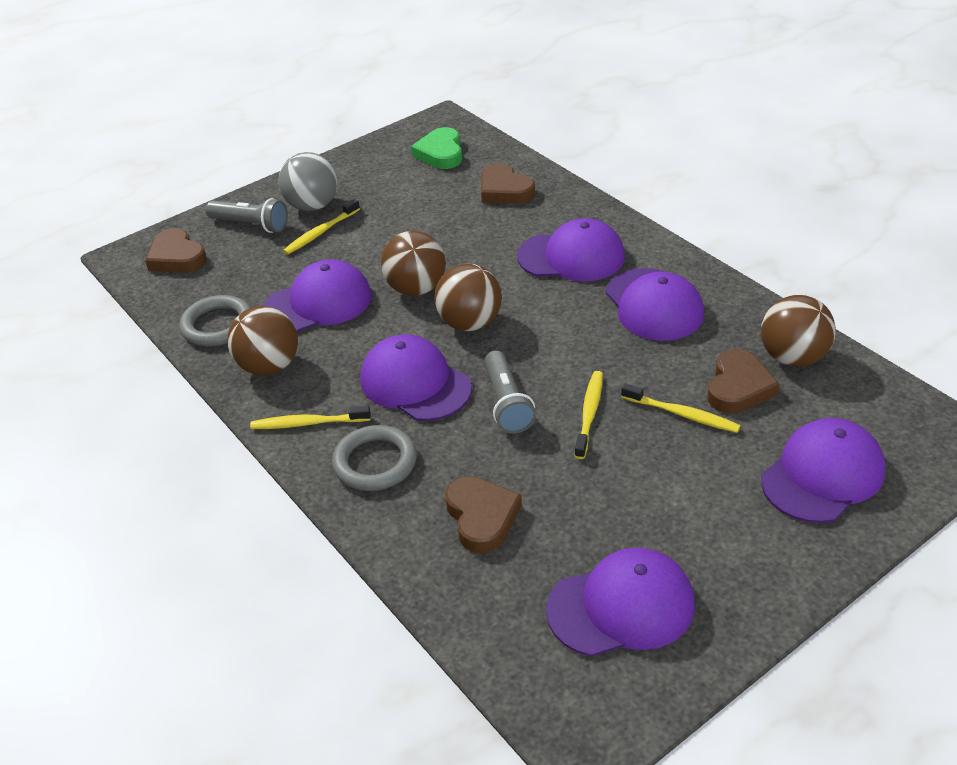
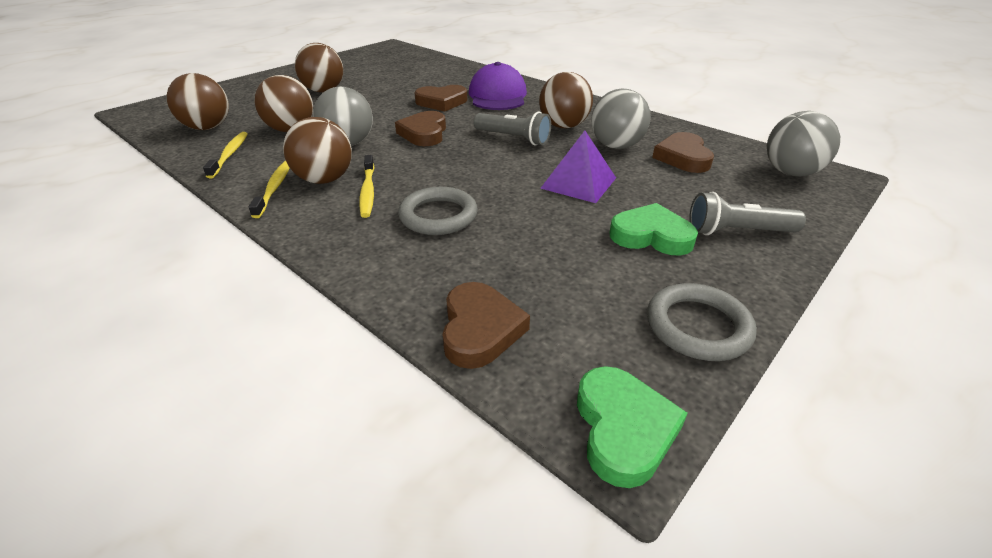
brown ball: [227,306,298,375] [381,231,446,296] [434,264,502,331] [761,295,836,367] = 4 -> [167,73,229,130] [255,75,313,132] [283,117,352,184] [295,43,343,92] [539,72,593,128] = 5
green heart: [411,127,462,169] = 1 -> [577,366,688,488] [609,203,698,256] = 2
grey ball: [279,152,337,211] = 1 -> [313,86,373,146] [591,89,651,149] [767,111,840,176] = 3
purple cap: [263,260,372,332] [360,334,472,421] [517,218,625,281] [546,548,695,657] [606,268,704,341] [761,418,886,523] = 6 -> [469,62,527,110] = 1
purple pyramid: none = 0 -> [540,131,616,203] = 1
yellow toothbrush: [250,406,371,429] [283,199,360,255] [575,371,603,459] [621,383,740,433] = 4 -> [203,132,248,178] [249,161,290,218] [359,155,375,218] = 3

